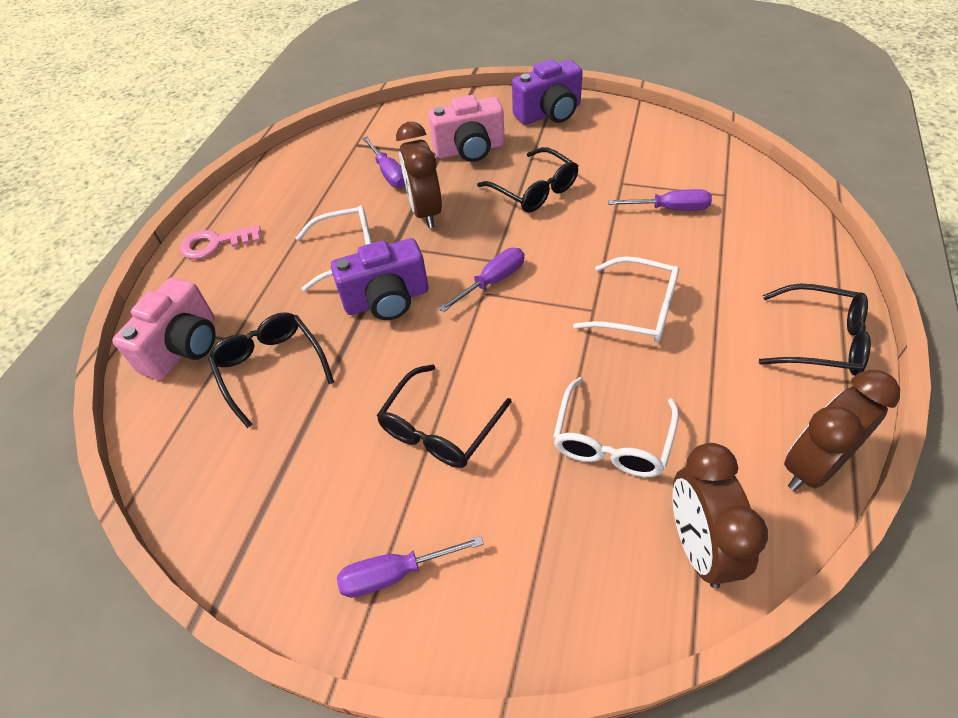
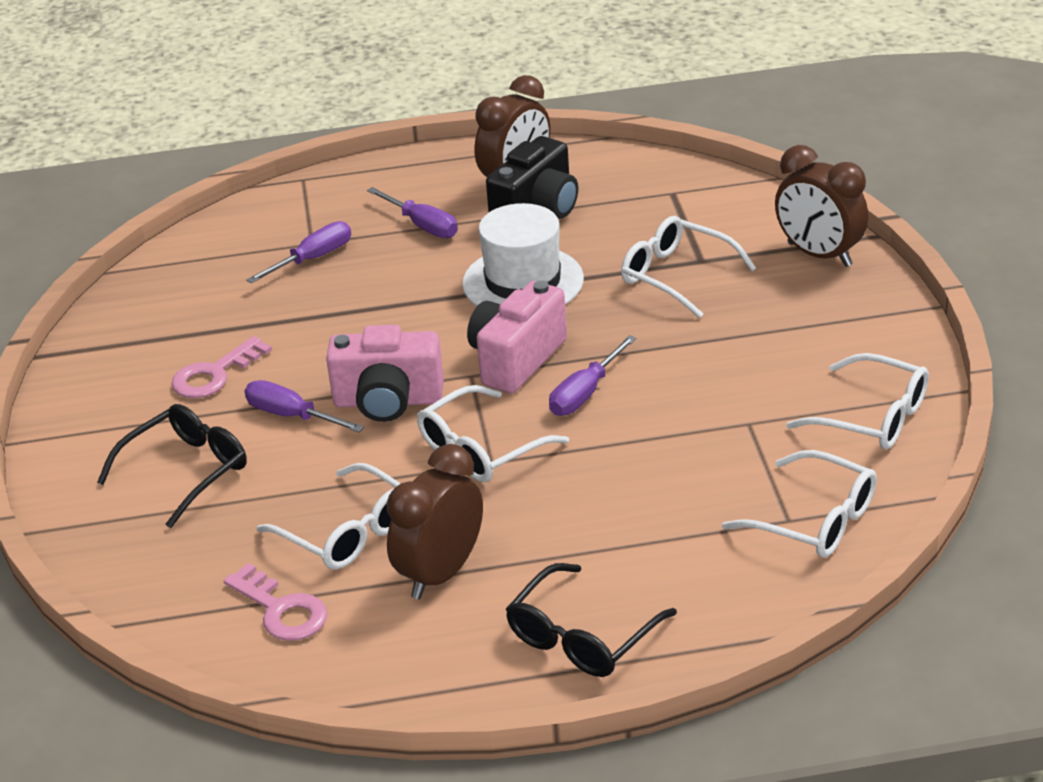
black camera: none = 0 -> [486,136,578,219] = 1
black glasses: [208,312,334,428] [376,364,512,468] [477,147,578,213] [759,283,871,375] = 4 -> [97,404,247,528] [506,563,677,677] = 2
pink key: [180,225,261,259] = 1 -> [171,336,272,398] [224,563,328,641] = 2
purple camera: [331,238,428,320] [512,59,583,125] = 2 -> none = 0
white glasses: [296,206,372,291] [553,377,679,477] [573,256,679,342] = 3 -> [257,463,401,570] [417,385,569,482] [621,216,756,318] [722,450,877,558] [786,353,929,449] = 5
white hat: none = 0 -> [462,203,584,306] = 1

